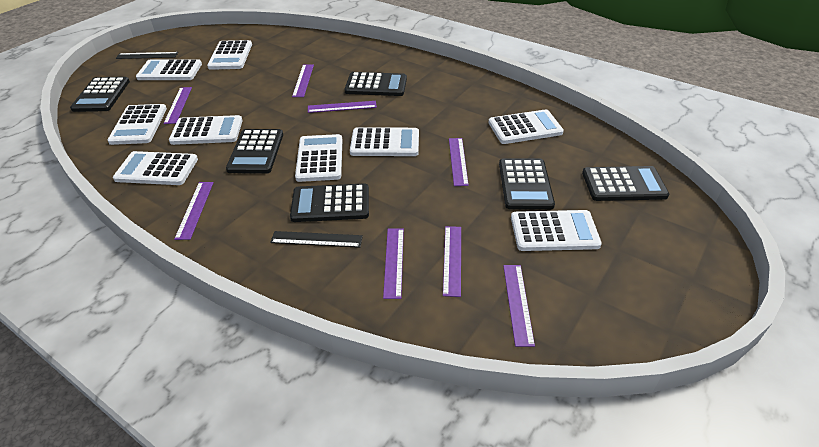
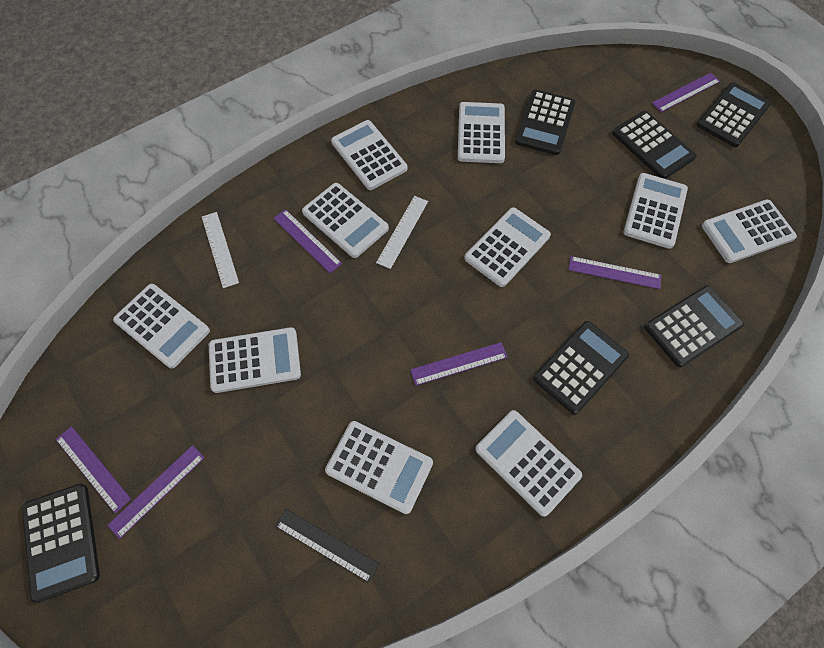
black ruler: [116,52,178,59] [270,231,363,248] = 2 -> [275,509,379,583] = 1
purple ruler: [163,87,192,124] [174,182,214,240] [292,65,314,97] [308,101,377,113] [383,228,404,299] [443,226,461,297] [449,138,469,186] [503,265,535,347] = 8 -> [56,426,131,513] [107,445,205,539] [274,209,342,273] [410,342,508,386] [568,256,661,289] [652,73,720,112] = 6
white calculator: [108,104,167,145] [113,151,198,185] [136,59,202,80] [169,115,243,145] [207,40,252,70] [295,134,342,182] [350,127,419,156] [488,109,564,144] [511,210,602,251] = 9 -> [113,284,210,369] [209,327,301,393] [302,183,389,258] [325,421,433,514] [331,120,407,190] [458,102,505,163] [464,207,551,287] [475,410,582,517] [623,173,688,249] [702,200,797,263] = 10
white ruler: none = 0 -> [202,212,239,288] [376,196,428,269] = 2

